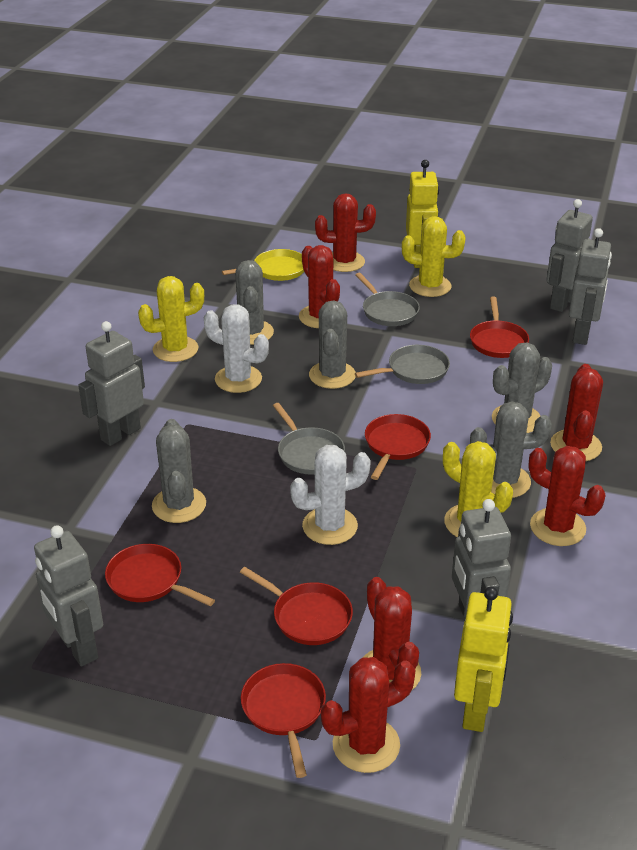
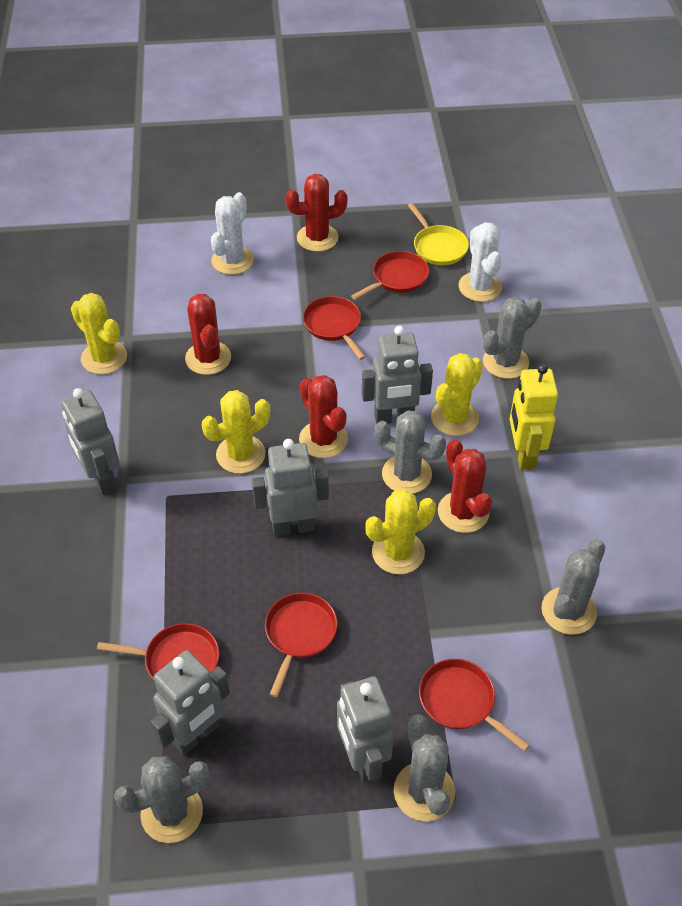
grey pan: [273,403,345,475] [355,273,420,326] [355,345,450,384] = 3 -> none = 0
red cactus: [299,245,340,328] [315,193,376,272] [321,657,415,773] [363,577,421,691] [528,446,606,546] [550,364,603,461] = 6 -> [185,294,231,375] [285,174,348,252] [299,375,348,458] [438,439,492,533] = 4
yellow cactus: [138,276,204,362] [402,216,466,297] [443,441,513,537] = 3 -> [71,293,127,374] [202,390,270,474] [365,489,436,574] [431,353,483,436] = 4
yellow robot: [406,160,439,268] [454,587,513,732] = 2 -> [510,364,558,470] = 1

